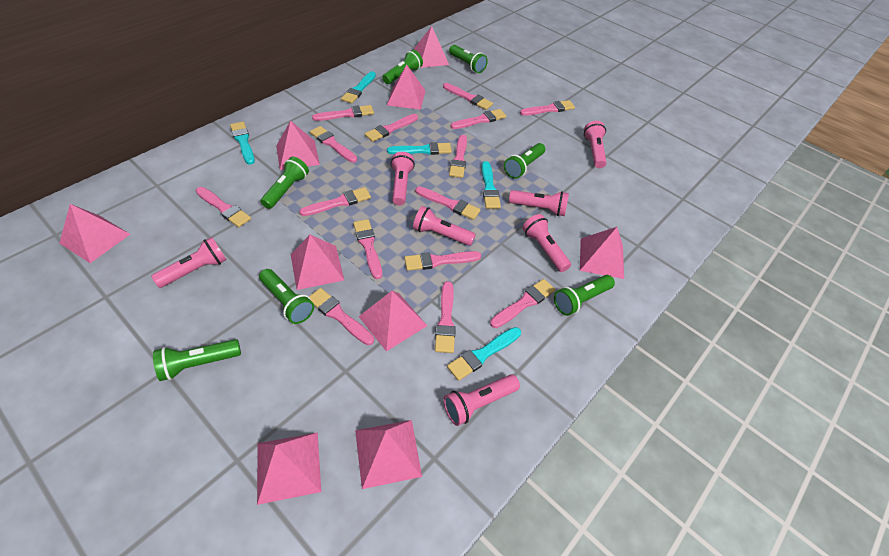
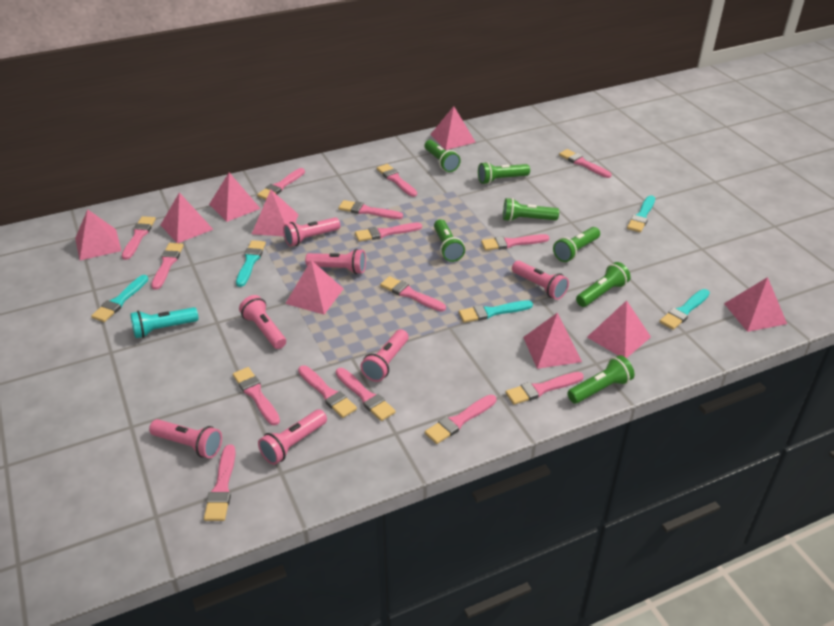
turquoise flashlight: none = 0 -> [130,307,199,338] = 1

